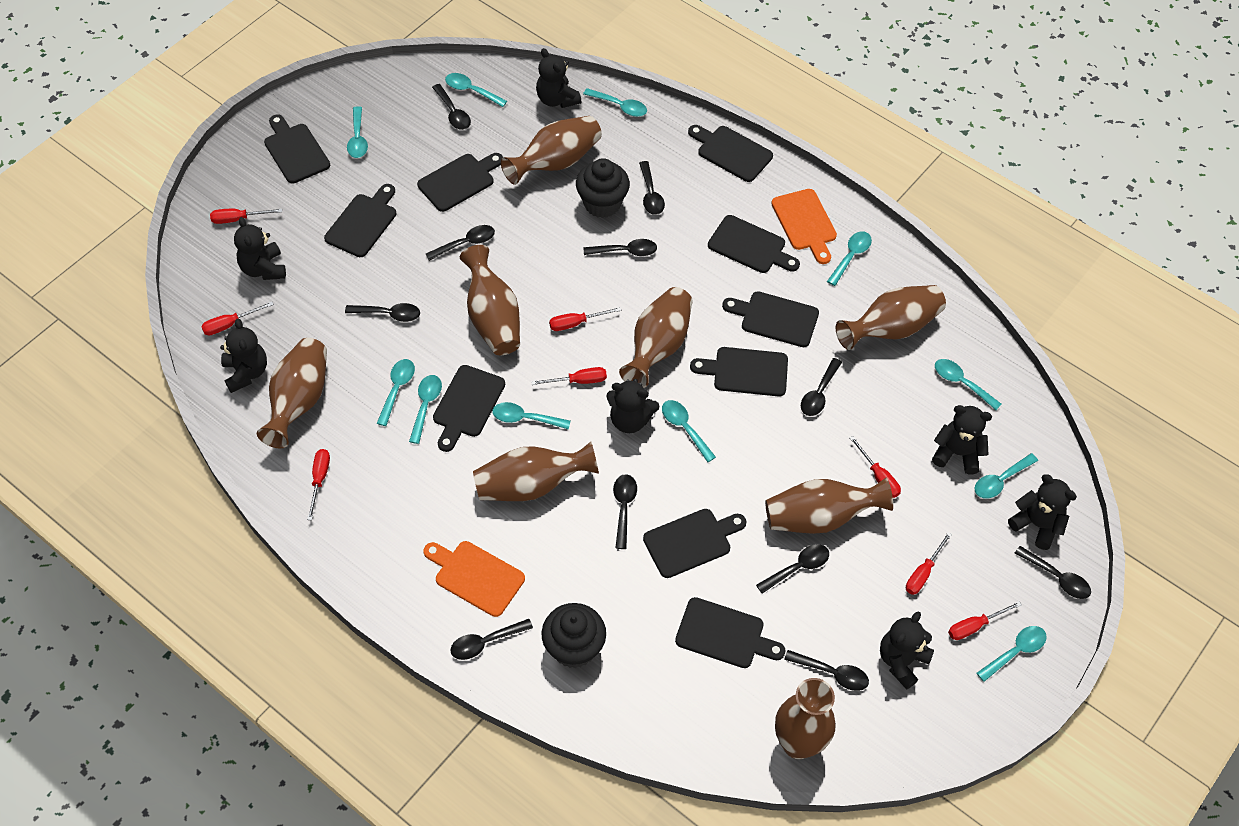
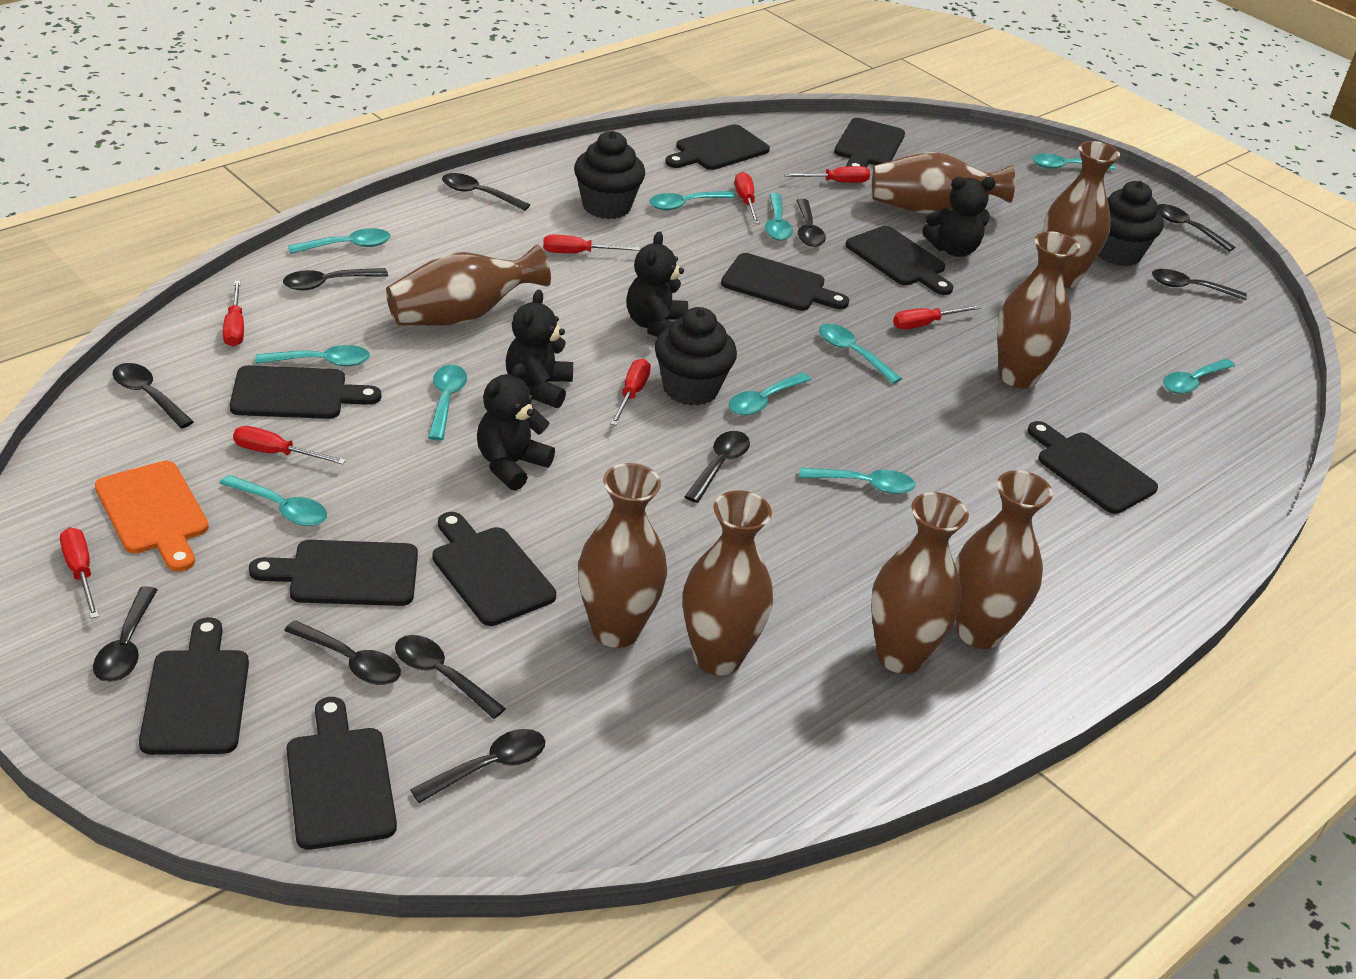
black cupcake: [541,603,606,668] [576,158,630,218] = 2 -> [574,131,645,219] [655,307,737,406] [1098,181,1164,266] = 3
black teddy bear: [220,318,267,393] [234,217,286,280] [536,48,581,108] [606,379,659,433] [880,612,934,690] [932,405,992,475] [1008,474,1077,550] = 7 -> [477,363,555,491] [505,290,573,408] [627,232,688,337] [922,177,996,257] = 4
orange cutting board: [423,541,525,617] [771,189,837,264] = 2 -> [95,461,209,572] = 1

